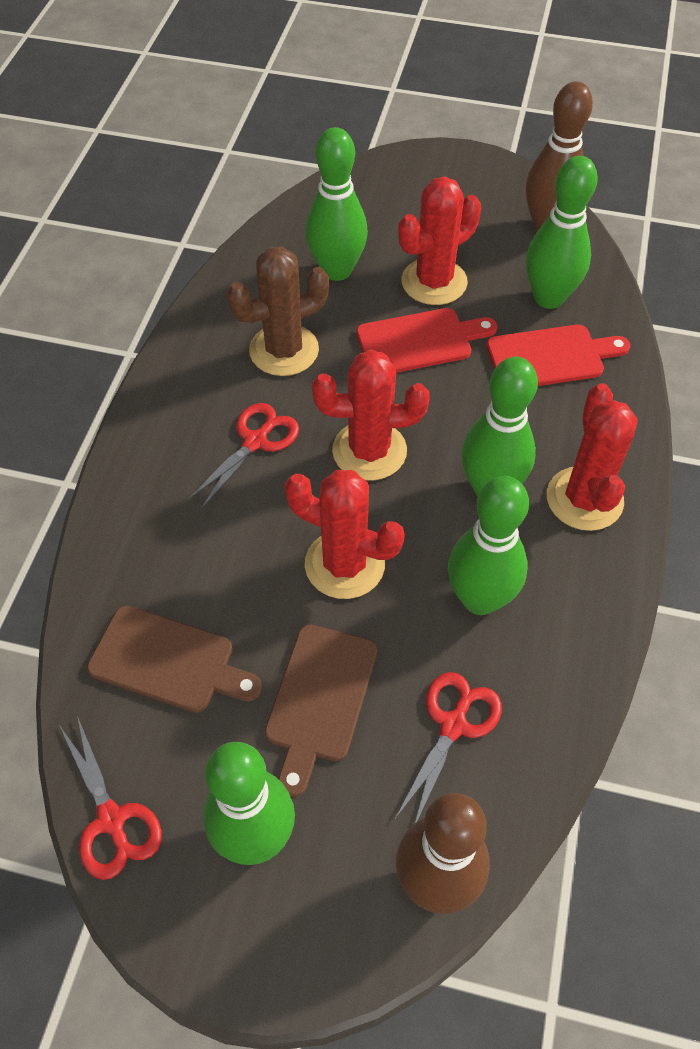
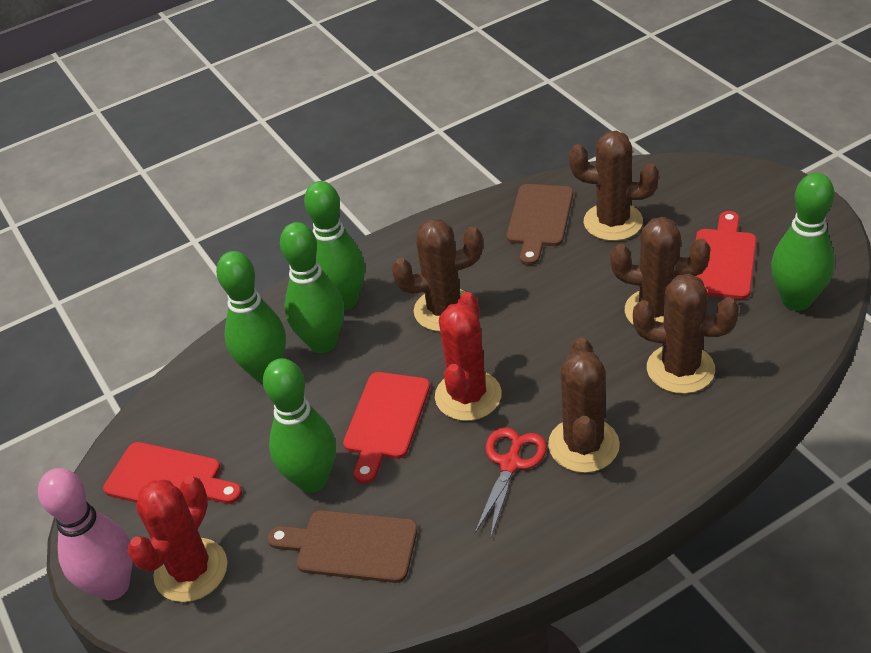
brown bowling pin: [396,793,490,914] [525,81,593,231] = 2 -> none = 0
brown cactus: [226,246,329,376] = 1 -> [392,219,483,332] [548,338,620,473] [569,131,659,241] [611,217,711,325] [633,274,739,394] = 5
pink bowling pin: none = 0 -> [38,468,133,600] = 1
red cactus: [285,470,405,599] [312,350,430,481] [398,176,481,305] [547,383,638,531] = 4 -> [127,476,227,602] [435,292,502,421] = 2
red cutting board: [356,308,498,373] [486,325,630,386] = 2 -> [103,442,242,504] [343,372,430,484] [696,211,757,299] = 3
red scissors: [59,715,162,880] [188,403,299,509] [395,672,502,823] = 3 -> [475,427,547,536] = 1

